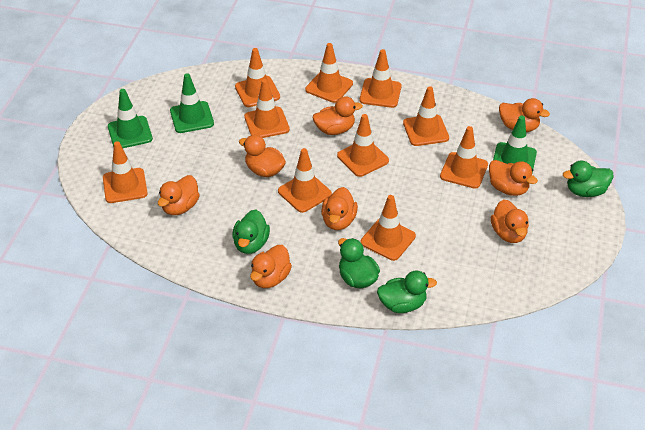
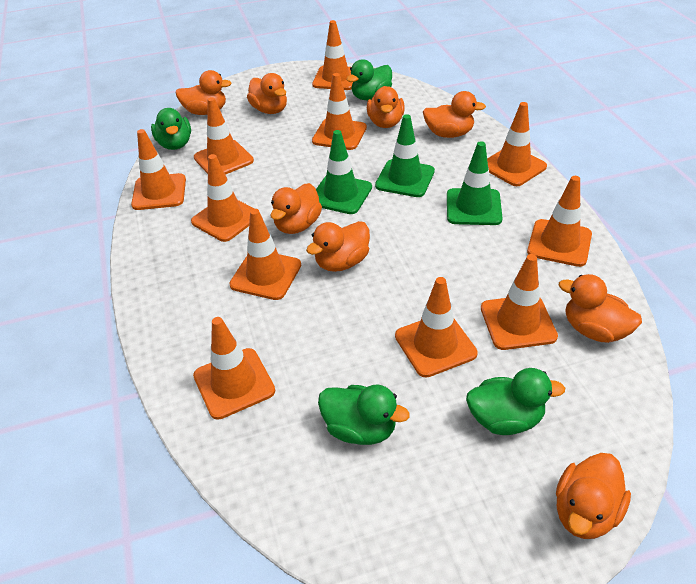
orange traffic cone: [103,141,148,203] [235,48,280,107] [244,79,290,138] [278,148,332,213] [305,43,353,103] [337,114,389,177] [360,49,402,108] [360,195,416,261] [403,86,449,146] [440,126,488,188] = 10 -> [131,129,186,210] [191,154,255,242] [193,317,275,420] [194,97,254,175] [229,209,301,300] [312,20,353,90] [312,73,367,150] [395,277,478,378] [481,254,558,350] [487,102,547,186] [527,176,592,267] = 11

